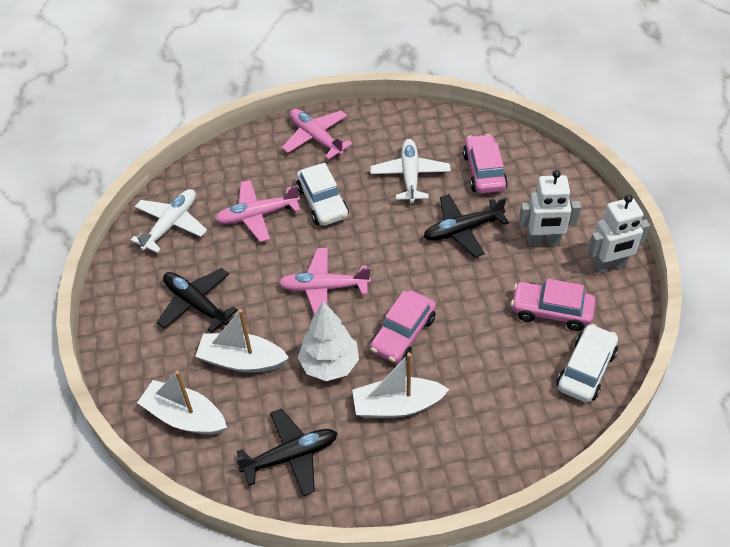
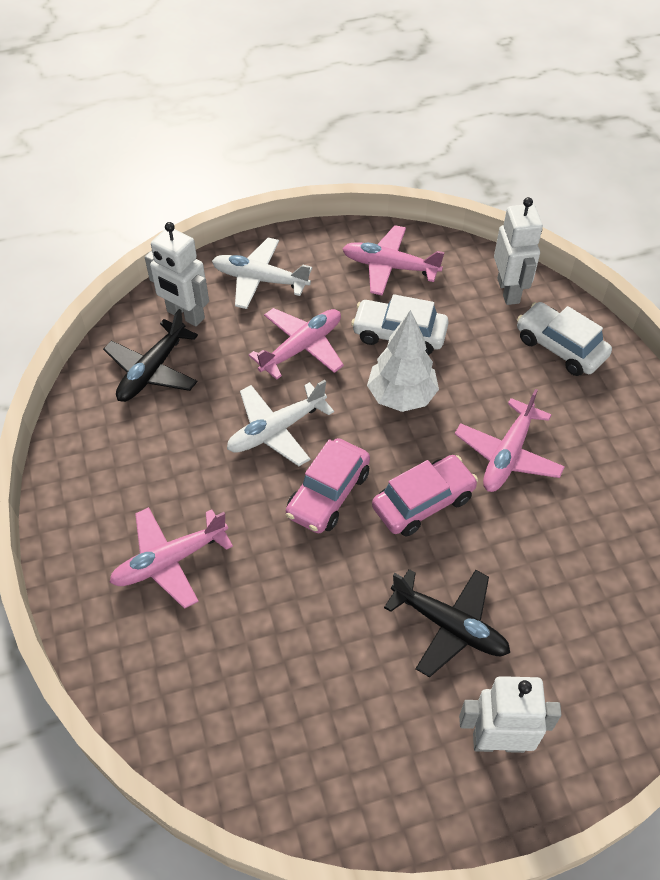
black plane: [157,268,238,333] [236,409,337,496] [423,194,509,257] = 3 -> [103,309,198,402] [384,569,510,677] = 2
pink car: [370,290,436,364] [463,134,508,194] [511,279,596,331] = 3 -> [286,438,370,533] [372,455,478,537] = 2
pink plane: [215,180,301,242] [279,248,371,315] [282,109,353,160] = 3 -> [110,507,233,609] [249,308,344,380] [342,225,445,295] [455,389,565,492] = 4
white boat: [137,371,227,435] [195,309,289,373] [352,353,449,418] = 3 -> none = 0
white robot: [519,170,581,246] [588,194,650,274] = 2 -> [145,222,209,326] [459,676,561,753] [494,197,543,305] = 3

